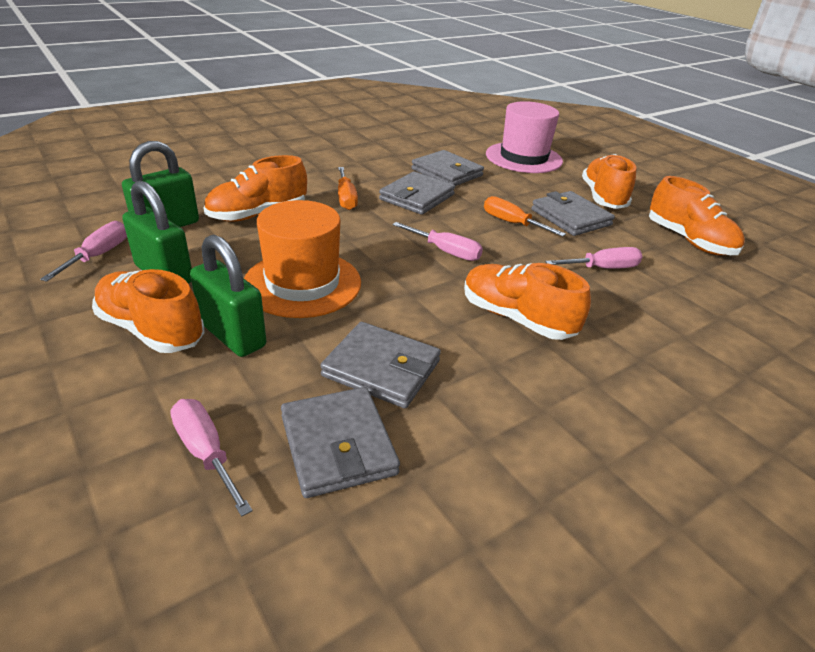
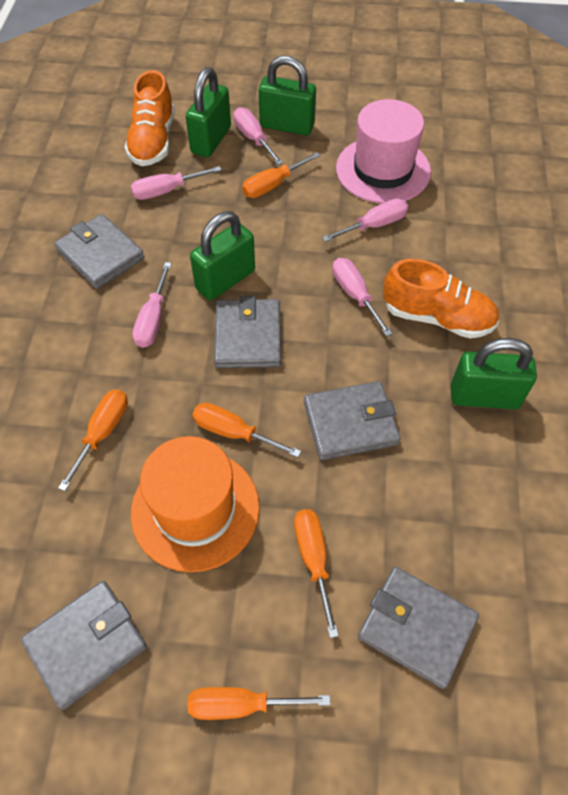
green padlock: [122,141,199,227] [122,181,192,283] [190,234,266,357] = 3 -> [186,67,231,157] [190,212,255,300] [259,56,316,136] [451,338,537,409] = 4
orange screwdriver: [338,167,358,210] [484,196,566,237] = 2 -> [58,389,128,491] [188,687,330,720] [192,403,301,457] [242,152,320,198] [294,509,339,638] = 5
orange shoe: [92,269,205,353] [204,155,307,222] [464,263,591,340] [582,154,637,209] [649,176,745,255] = 5 -> [125,70,175,166] [383,259,499,338] = 2
pink screwdriver: [40,221,127,282] [170,399,253,517] [393,222,483,261] [545,247,643,269] = 4 -> [131,166,222,200] [133,262,172,348] [233,107,283,165] [322,198,408,242] [332,258,392,337] = 5

